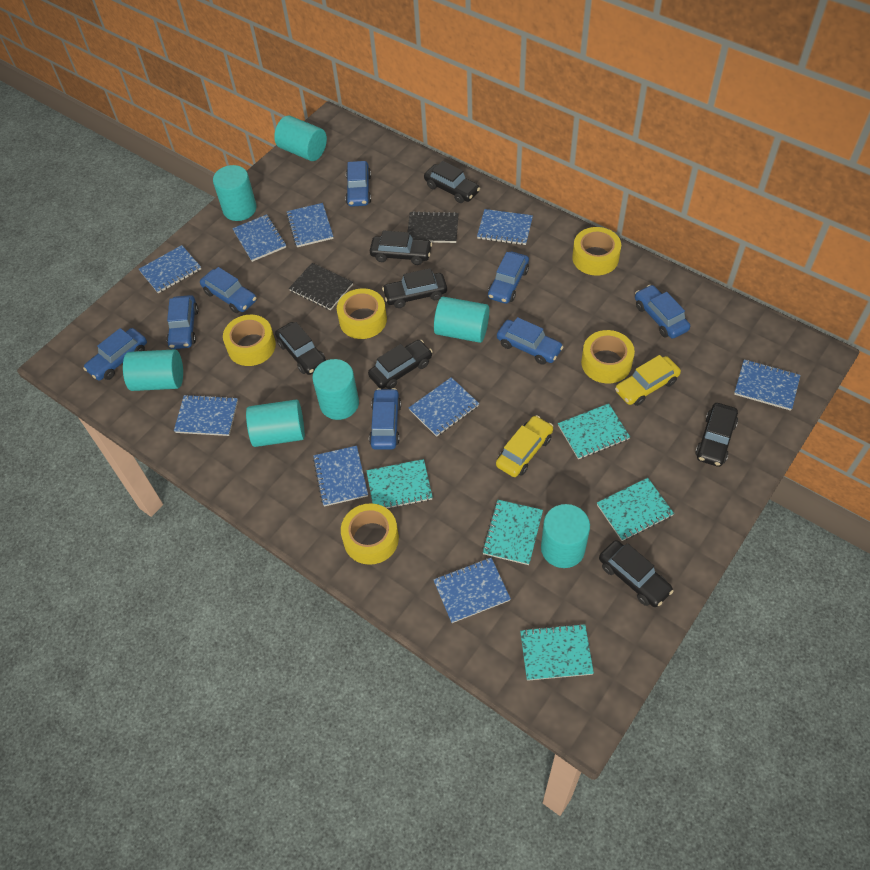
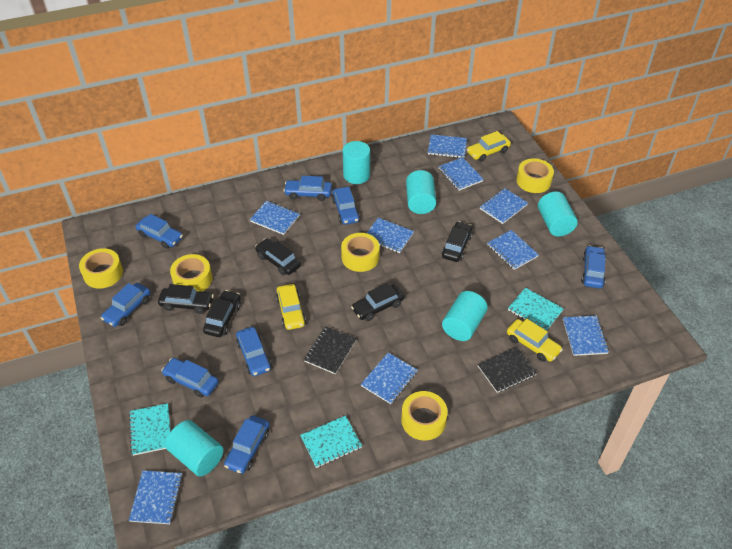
black car: [275,322,326,375] [368,340,433,389] [370,230,432,265] [382,268,447,308] [424,161,480,203] [599,540,674,607] [695,403,738,467] = 7 -> [158,284,214,314] [203,290,241,337] [255,238,301,275] [351,283,404,321] [441,221,472,262] = 5
turquoise cylinder: [123,349,183,391] [213,165,257,221] [246,399,305,447] [274,116,327,161] [312,359,359,420] [434,297,489,343] [541,504,590,568] = 7 -> [165,420,224,476] [343,141,370,184] [406,170,436,214] [442,291,488,341] [538,191,578,236] = 5
turquoise notebook: [366,459,433,509] [482,500,543,565] [520,624,594,681] [558,403,630,459] [597,478,674,541] = 5 -> [129,403,171,456] [300,415,362,468] [508,288,564,331] = 3
yellow car: [496,415,553,477] [615,355,681,406] = 2 -> [276,284,306,330] [467,131,511,161] [507,319,563,362] = 3

